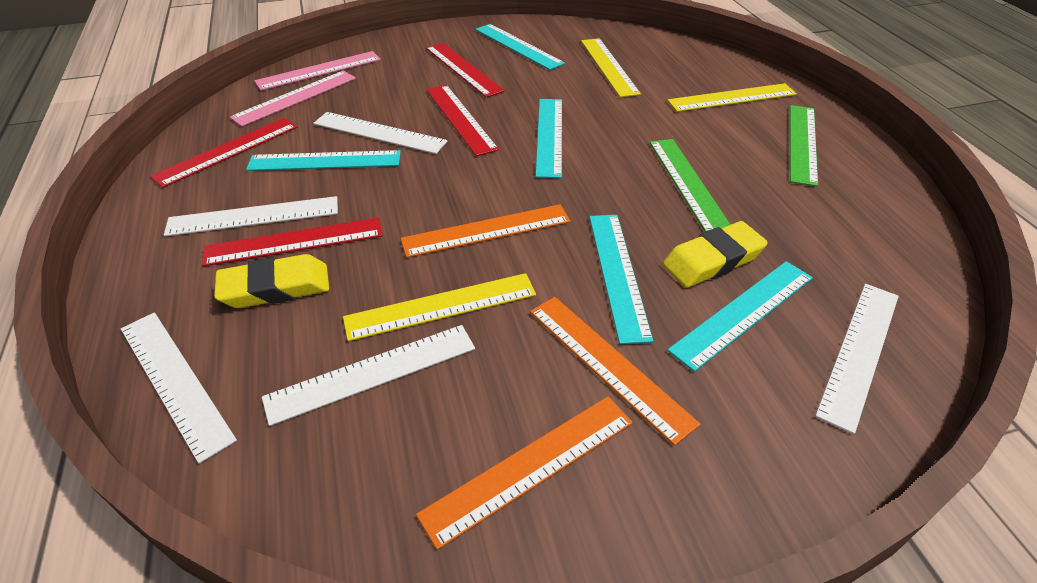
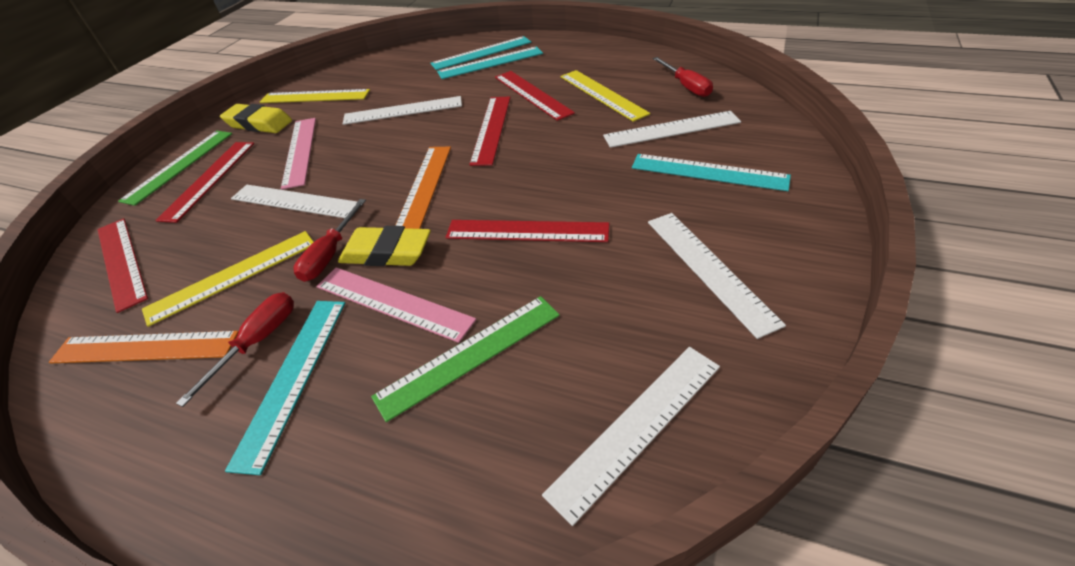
orange ruler: [401,204,571,258] [416,397,633,550] [530,297,700,446] = 3 -> [49,331,239,363] [395,147,451,229] = 2
red ruler: [150,118,297,188] [202,217,382,267] [426,43,505,98] [426,85,499,156] = 4 -> [97,219,148,313] [155,142,254,223] [446,220,609,242] [469,96,510,166] [495,71,575,121] = 5
red screwdriver: none = 0 -> [176,292,294,407] [293,199,366,282] [653,57,713,97] = 3
turquoise ruler: [246,150,401,171] [475,24,565,70] [536,99,562,178] [589,215,653,344] [667,261,813,372] = 5 -> [225,301,345,475] [430,36,531,70] [437,46,543,79] [632,154,791,191] = 4

